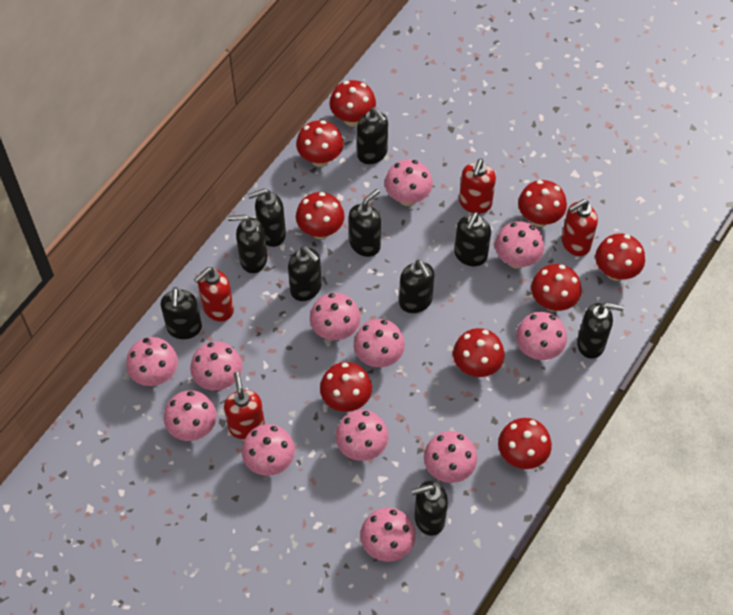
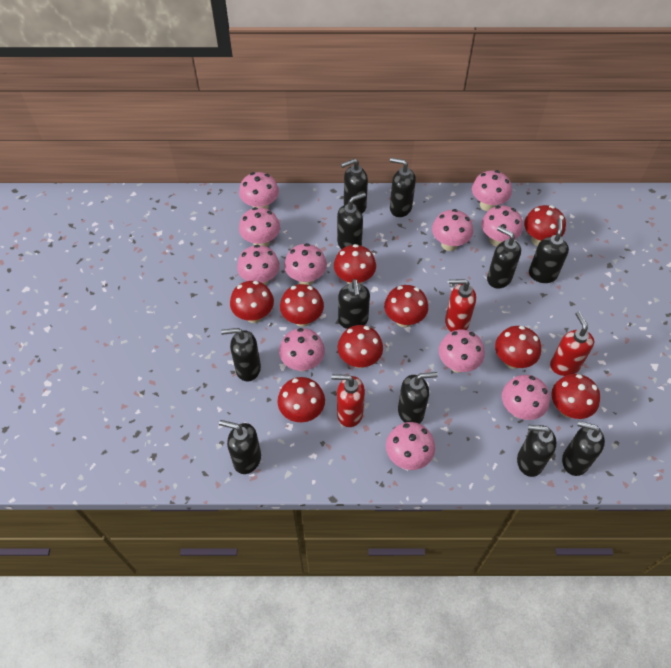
black soap dispenser: [161,287,202,339] [228,215,267,273] [248,189,286,247] [288,246,322,301] [349,189,381,257] [357,107,388,164] [399,260,434,313] [411,480,448,536] [454,212,491,266] [577,302,624,359] = 10 -> [219,420,261,474] [221,328,261,382] [337,193,366,249] [338,279,370,329] [341,159,368,213] [390,158,416,217] [398,372,438,424] [487,226,521,289] [517,425,557,477] [529,218,569,283] [562,421,605,476] = 11
pink mushroom: [126,337,178,386] [164,390,217,441] [190,341,242,390] [242,424,295,476] [310,293,361,340] [335,410,389,461] [354,319,405,367] [360,508,416,562] [385,159,433,206] [424,431,477,483] [495,221,544,269] [516,312,567,360] = 12 -> [237,245,280,285] [239,172,279,209] [239,207,280,247] [279,328,325,371] [284,243,327,285] [386,422,435,470] [432,209,473,251] [439,329,485,373] [472,170,512,211] [481,206,523,247] [502,375,550,420] = 11
red soap dispenser: [194,267,234,322] [224,372,265,439] [459,158,496,214] [561,199,598,256] = 4 -> [332,374,365,427] [445,279,476,332] [550,312,594,376] = 3

